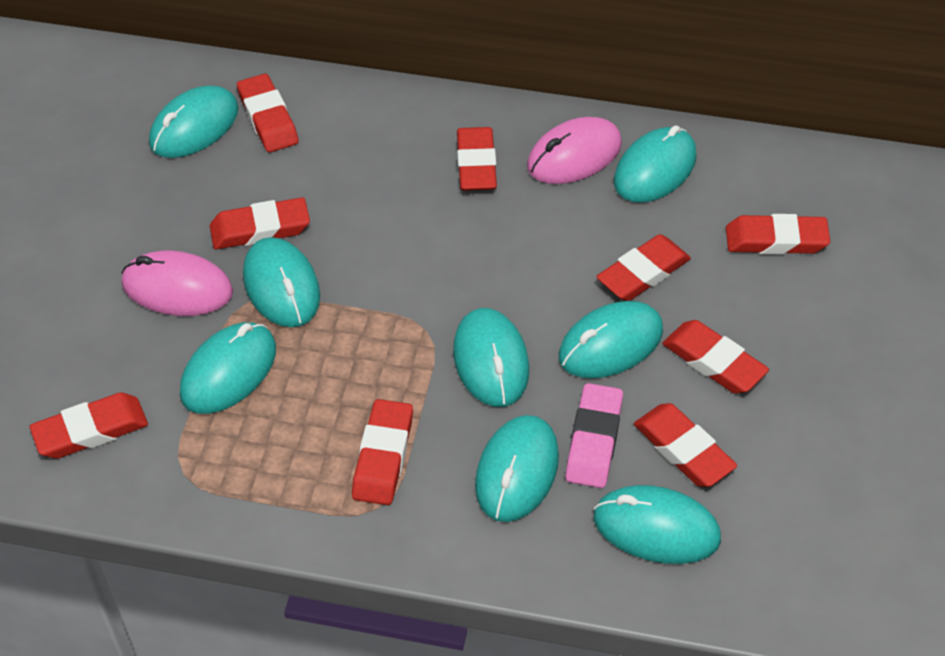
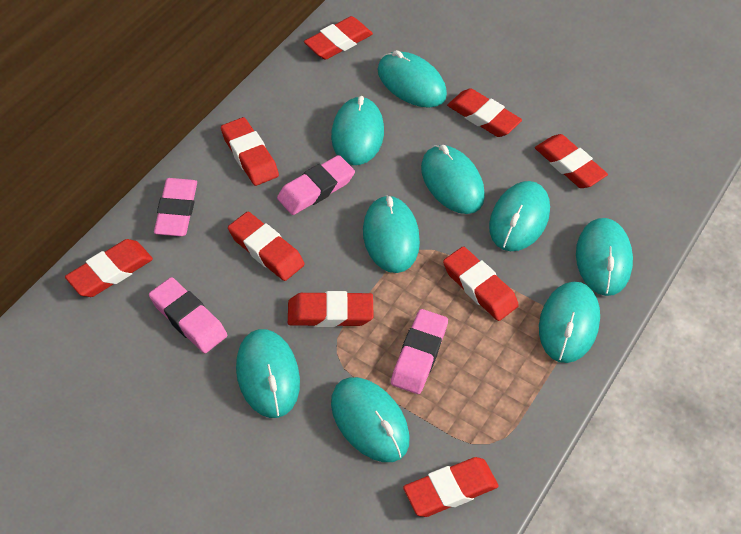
pink eraser: [565,383,623,488] = 1 -> [149,277,227,353] [154,178,197,236] [277,155,355,215] [391,309,448,394] = 4
pink mouse: [122,251,233,316] [527,117,622,184] = 2 -> none = 0
turquoise mouse: [149,86,239,158] [180,322,276,414] [243,237,320,328] [453,308,529,407] [475,415,559,522] [559,301,663,378] [594,485,721,564] [614,125,697,203] = 8 -> [236,329,300,418] [331,96,384,165] [331,377,410,462] [363,195,420,273] [377,50,447,108] [421,145,485,214] [489,181,550,251] [539,282,600,363] [576,218,633,296] = 9

